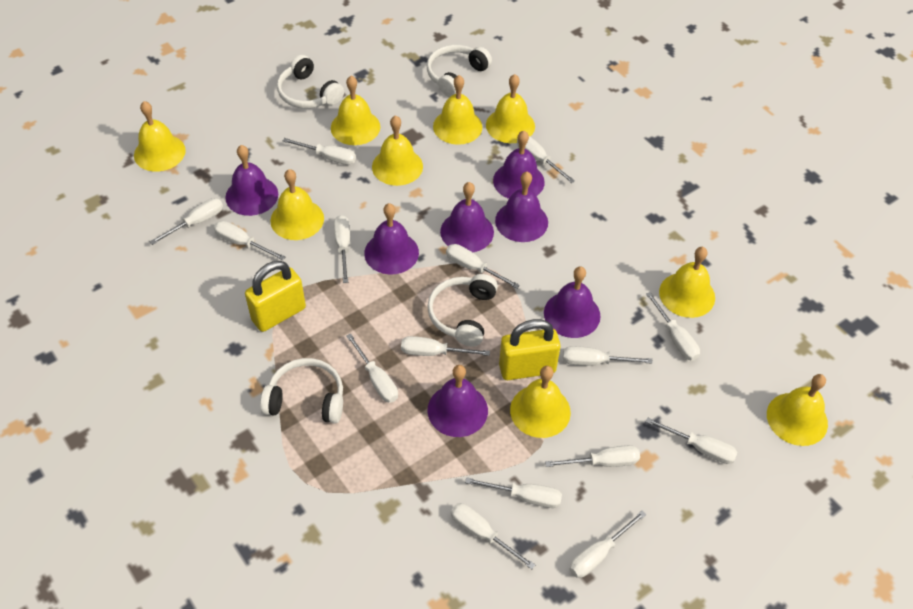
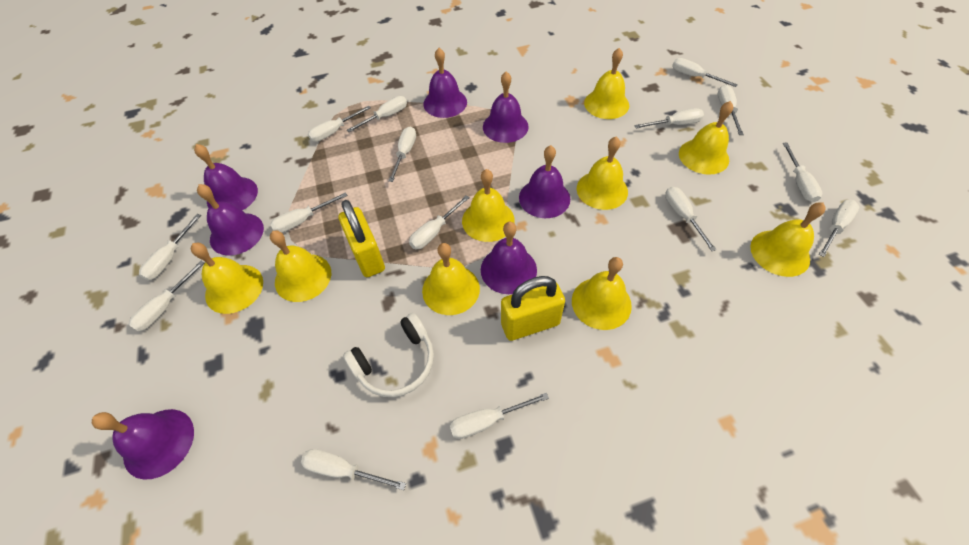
white headphones: [260,358,343,424] [277,55,344,109] [427,45,492,97] [427,274,498,346] = 4 -> [343,313,434,397] = 1

